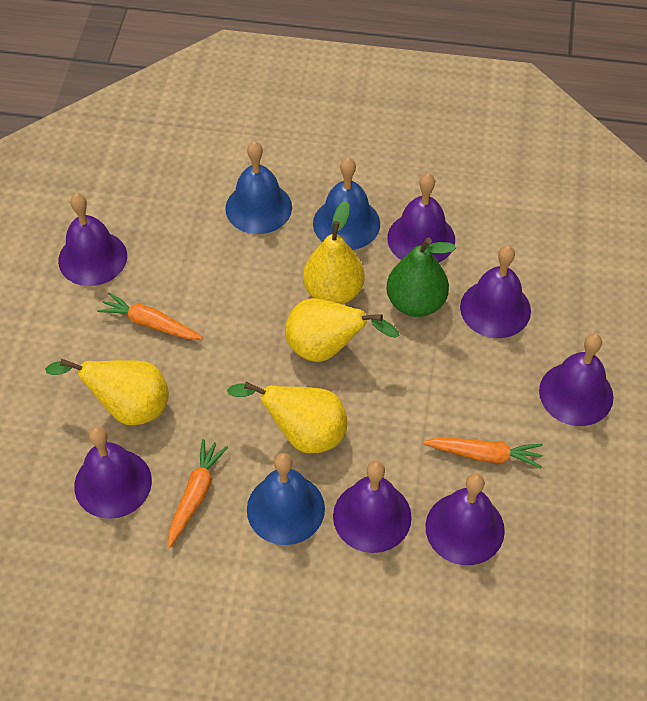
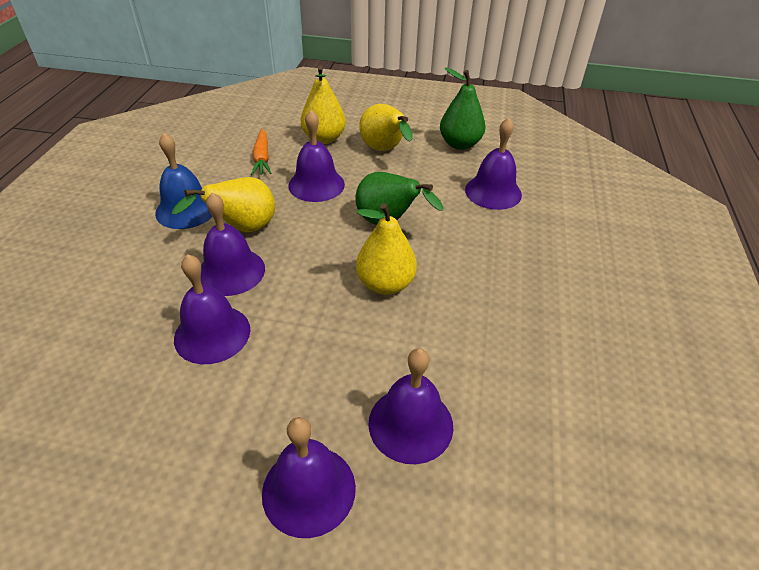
blue bell: [225,141,292,234] [247,453,325,545] [313,158,380,250] = 3 -> [155,133,213,229] = 1
green pear: [387,238,456,317] = 1 -> [355,172,443,225] [440,67,486,150] = 2
orange carrot: [97,292,203,339] [168,439,228,548] [423,438,543,468] = 3 -> [251,129,272,175] = 1
purple bell: [58,193,127,286] [74,426,152,519] [333,461,412,553] [387,173,455,263] [425,473,505,565] [460,246,531,338] [539,333,613,426] = 7 -> [174,254,250,364] [201,192,265,296] [262,417,356,538] [288,110,345,202] [368,348,453,464] [465,118,522,210] = 6

